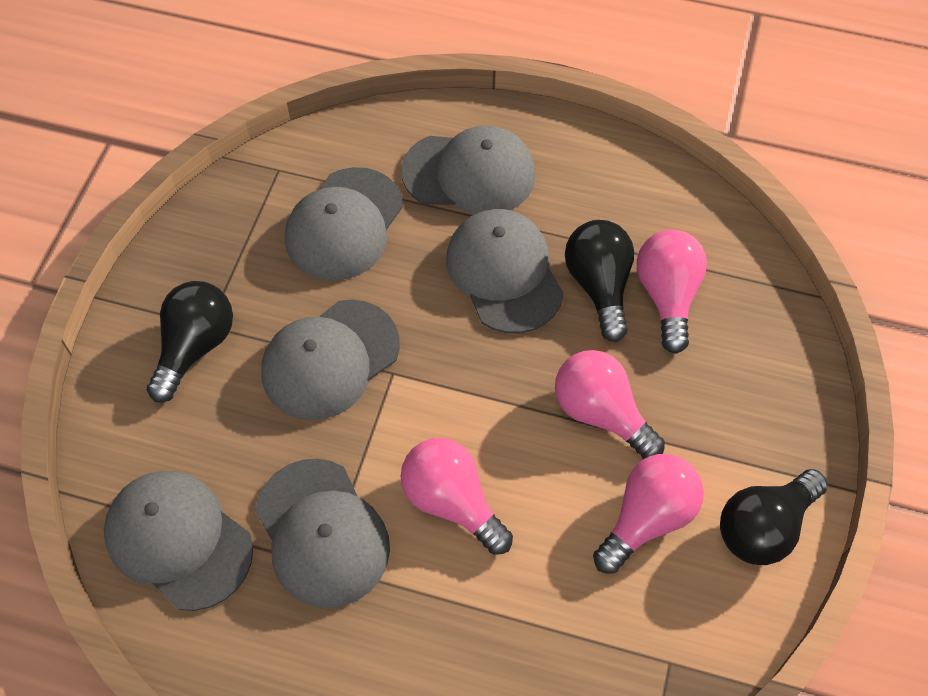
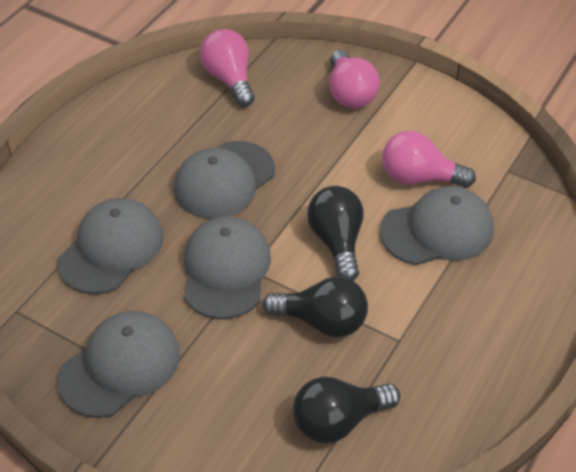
grey cap: [104,471,253,611] [255,459,390,608] [261,299,400,420] [285,167,403,281] [401,125,536,214] [446,209,564,333] = 6 -> [57,198,163,294] [57,311,180,418] [174,141,275,219] [184,216,271,319] [380,186,494,265] = 5
pink light bulb: [401,438,513,555] [555,350,665,459] [593,454,704,574] [637,229,707,354] = 4 -> [200,29,255,107] [329,50,380,108] [382,131,476,188] = 3

